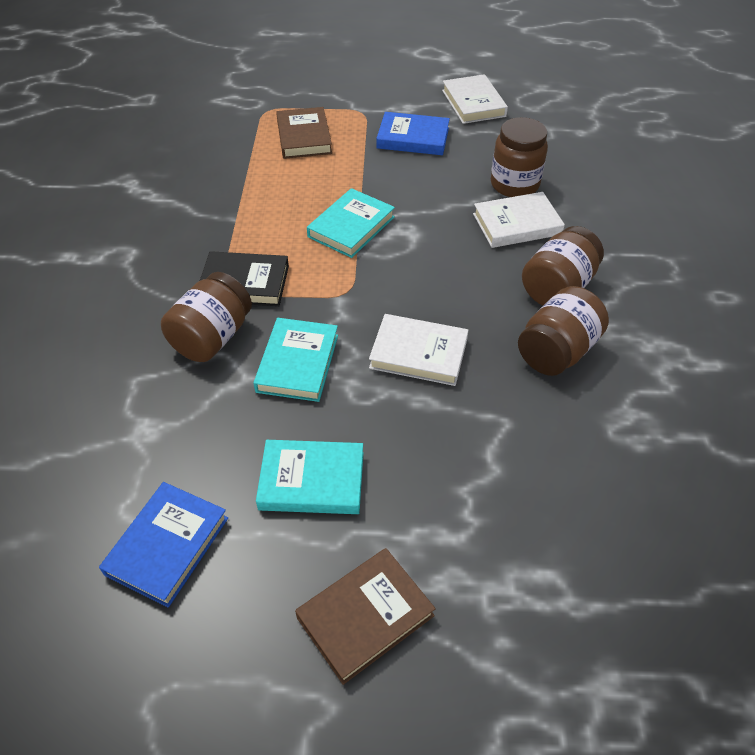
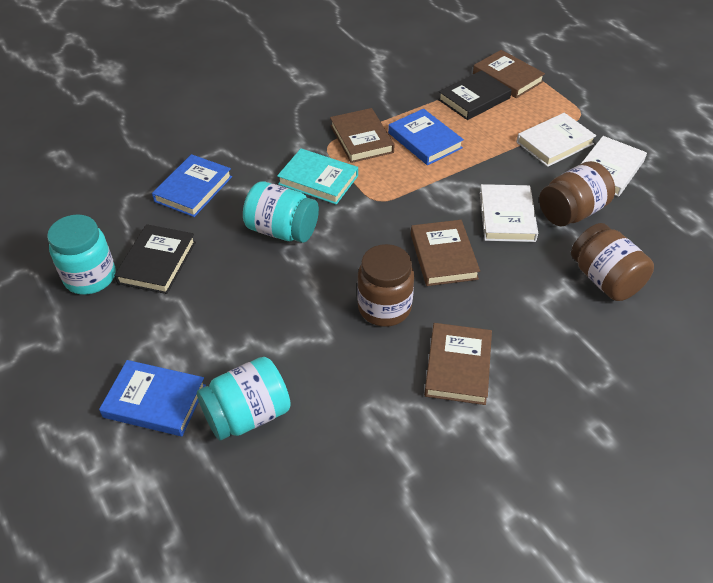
black book: [200,251,289,306] = 1 -> [114,224,196,294] [438,70,512,120] = 2
blue book: [99,482,228,608] [376,112,450,155] = 2 -> [99,360,206,436] [152,154,232,217] [388,109,464,165] = 3
brown book: [276,107,332,159] [295,548,436,685] = 2 -> [330,108,394,163] [411,220,480,286] [424,323,492,405] [473,50,545,98] = 4
brown jar: [161,272,252,362] [491,117,548,197] [518,286,609,376] [522,226,604,305] = 4 -> [357,244,414,327] [539,161,615,226] [571,223,654,301] = 3
turquoise book: [253,318,338,402] [256,440,364,514] [307,188,395,258] = 3 -> [277,149,358,205] = 1
turquoise jar: none = 0 -> [47,214,115,295] [197,357,291,440] [243,182,319,243] = 3

